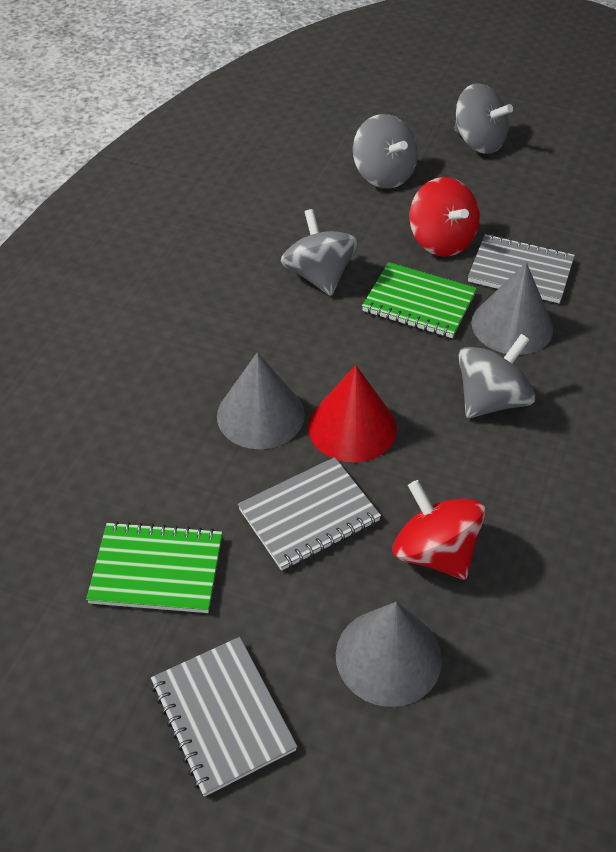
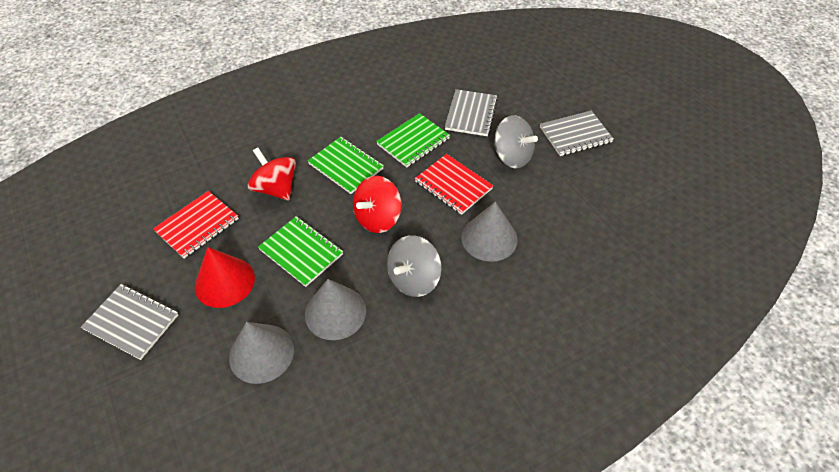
green notebook: [86,521,222,613] [362,262,477,338] = 2 -> [258,216,343,287] [308,137,384,194] [376,113,450,167] = 3
grey spinning top: [280,209,359,296] [353,114,418,189] [454,83,513,154] [458,334,536,418] = 4 -> [387,235,442,297] [494,115,538,168] = 2
red notebook: none = 0 -> [153,191,239,259] [415,154,493,215] = 2

